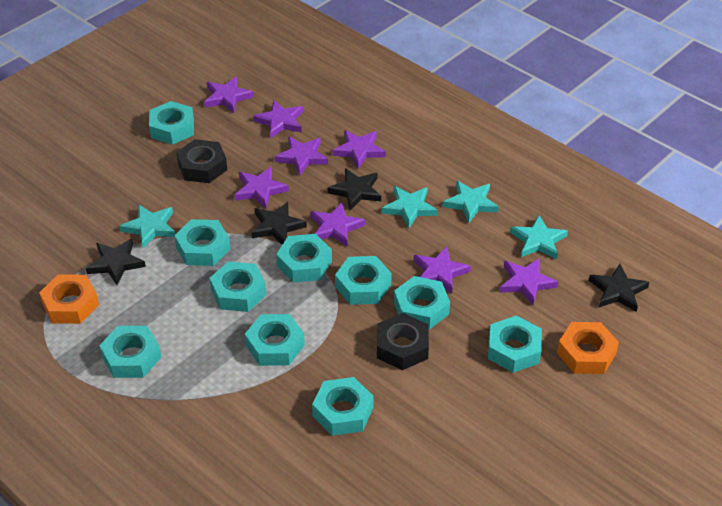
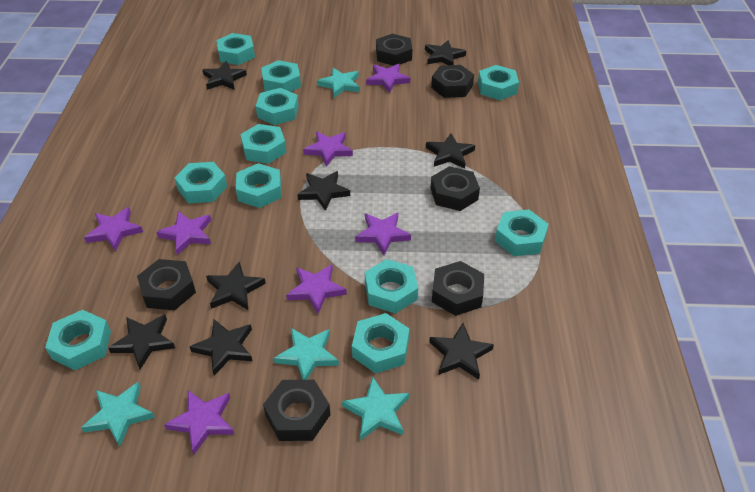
black nut: [176,139,227,183] [377,313,429,370] = 2 -> [137,259,196,310] [263,380,330,441] [376,34,412,66] [431,65,474,98] [431,166,480,211] [432,261,484,316] = 6
black star: [86,239,146,285] [251,202,307,245] [327,168,381,210] [589,264,650,312] = 4 -> [108,314,175,369] [190,319,252,376] [203,61,247,90] [206,262,266,310] [297,171,350,211] [425,40,466,65] [426,133,475,169] [429,323,494,380] = 8
orange nut: [39,274,99,324] [557,322,619,374] = 2 -> none = 0
purple star: [204,76,254,113] [235,166,289,209] [253,100,303,138] [275,137,328,176] [310,203,365,246] [333,130,386,169] [414,246,471,294] [500,258,558,305] = 8 -> [84,207,143,251] [156,211,211,255] [164,390,234,455] [286,265,347,314] [303,131,353,167] [355,213,411,255] [366,64,410,93] = 7
turquoise nut: [99,326,161,378] [149,101,194,145] [174,219,230,266] [210,261,266,312] [245,314,305,366] [276,234,332,283] [312,377,374,436] [335,256,392,305] [394,276,450,330] [488,315,542,373] = 10 -> [45,310,111,370] [175,162,227,204] [216,33,255,65] [236,163,281,208] [240,124,286,164] [256,88,299,125] [261,60,301,92] [352,313,409,374] [365,259,418,314] [478,65,519,100] [495,210,549,256] = 11

